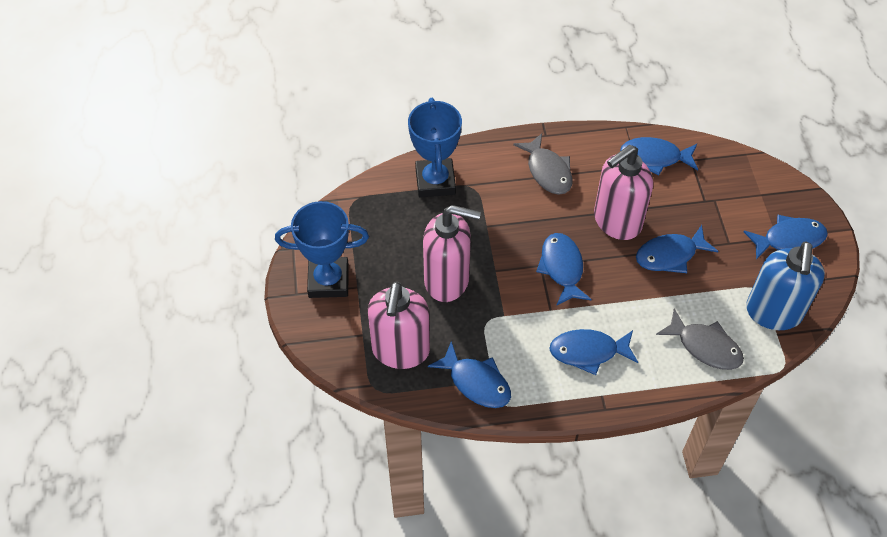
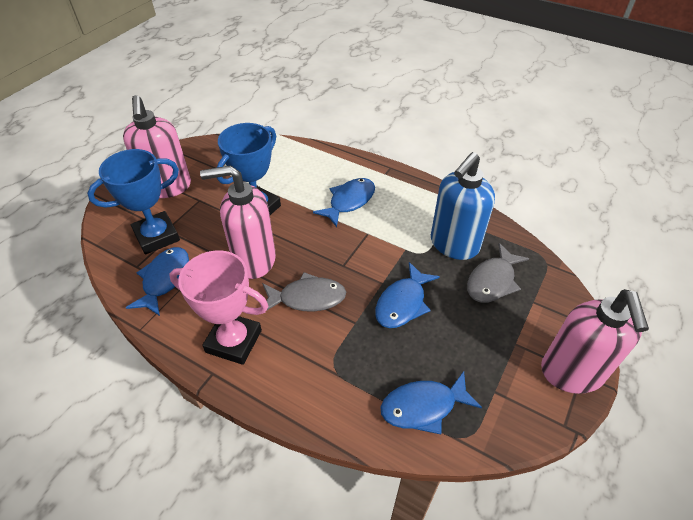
blue fish: [428,341,511,408] [536,233,592,306] [550,329,638,375] [620,137,698,176] [636,225,718,273] [744,215,828,260] = 6 -> [126,247,189,316] [313,178,375,227] [375,262,440,328] [380,371,482,434] = 4
pink trophy: none = 0 -> [169,251,268,365] = 1

